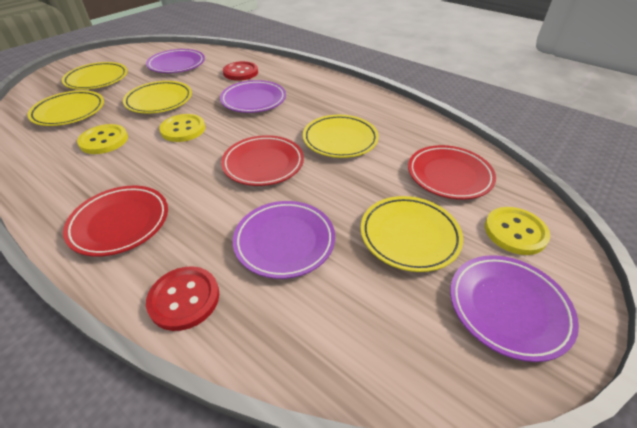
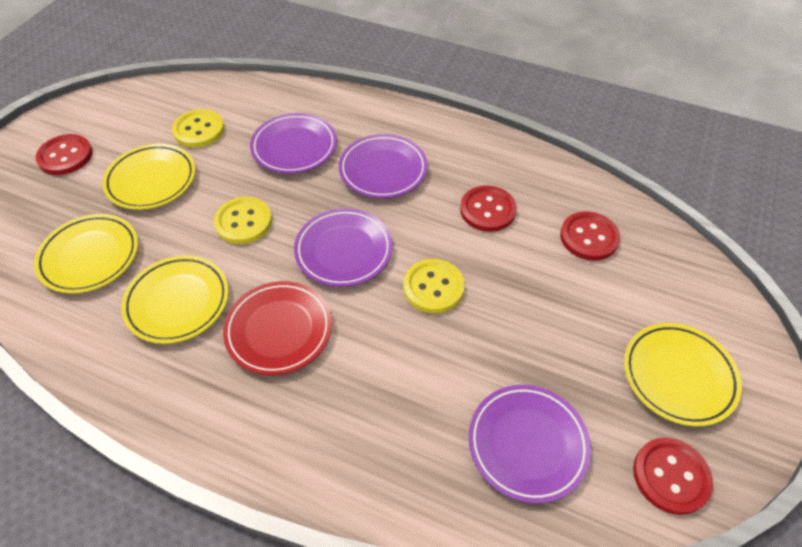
red button: [146,266,219,331] [223,61,258,81] = 2 -> [36,134,93,175] [460,185,517,232] [560,212,620,260] [633,438,713,515] = 4
red plate: [63,186,168,257] [221,135,304,186] [408,145,496,200] = 3 -> [223,281,332,375] = 1
yellow plate: [27,90,104,126] [62,62,127,90] [123,81,192,114] [303,115,379,158] [361,196,463,272] = 5 -> [34,214,138,294] [102,144,195,210] [121,255,229,344] [624,323,742,427] = 4

